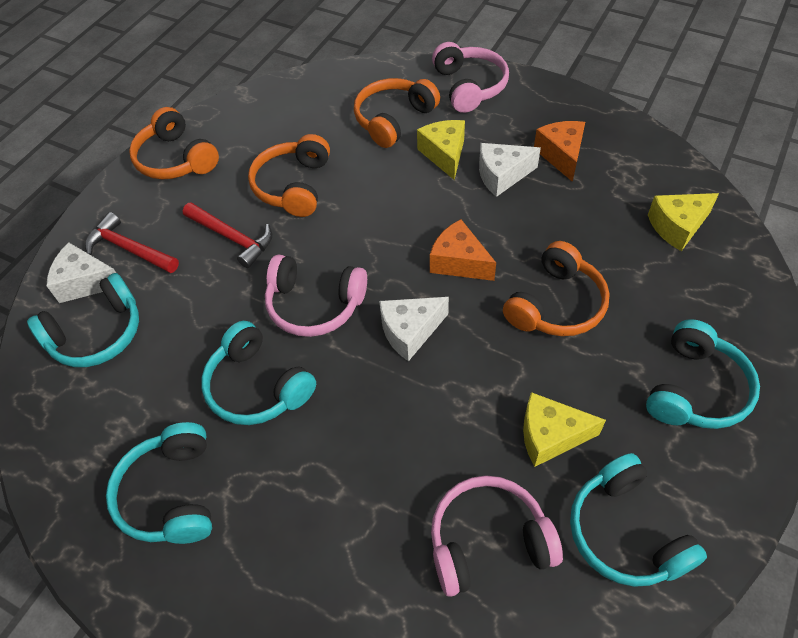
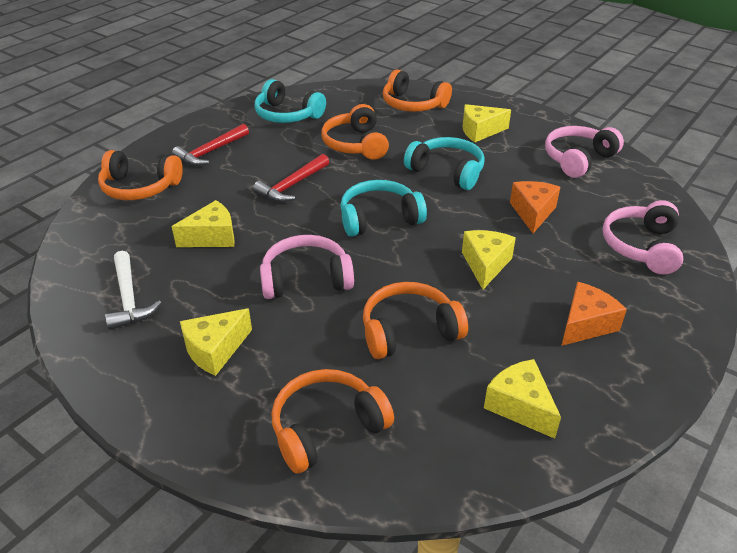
orange headphones: [129,107,219,179] [248,134,330,217] [354,78,440,148] [503,241,610,336] = 4 -> [98,150,183,200] [271,369,394,474] [321,104,389,160] [363,282,468,359] [383,70,452,112] = 5
turquoise headphones: [27,273,139,367] [106,422,212,544] [201,321,316,425] [570,453,707,587] [646,319,760,429] = 5 -> [255,79,326,123] [340,180,427,237] [404,137,485,190] = 3
white cheese: [47,243,116,303] [379,297,449,361] [479,143,541,197] = 3 -> none = 0
white hammer: none = 0 -> [105,251,161,330] = 1
yellow cheese: [417,120,465,180] [523,392,606,467] [648,193,719,251] = 3 -> [172,200,235,247] [180,308,252,376] [462,230,516,289] [463,104,511,142] [484,359,561,439] = 5

